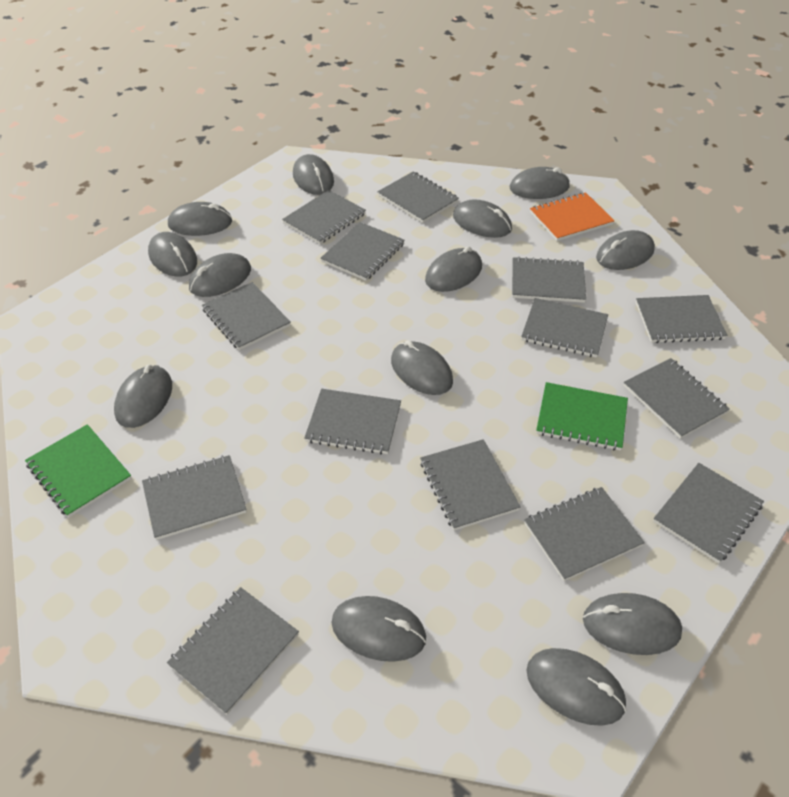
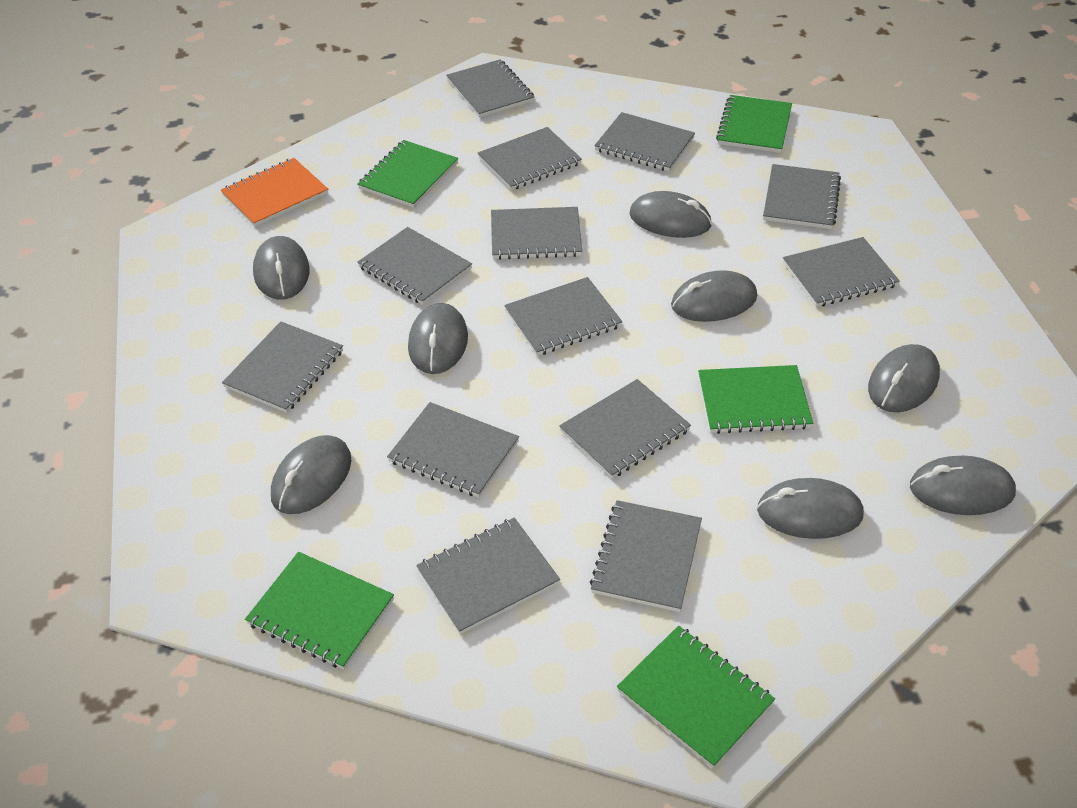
green notebook: [25,424,132,517] [536,382,628,451] = 2 -> [245,552,394,669] [357,140,458,208] [617,626,775,768] [698,365,813,434] [716,95,792,153] = 5
grey mouse: [114,364,172,428] [148,232,197,277] [168,202,232,236] [189,253,251,297] [293,154,334,195] [332,596,426,662] [391,340,453,395] [425,246,482,292] [453,199,512,238] [510,167,570,199] [526,648,626,726] [583,593,682,655] [596,230,655,270] = 13 -> [253,236,309,300] [271,435,352,514] [408,303,468,374] [629,191,712,238] [671,270,757,322] [757,478,864,539] [868,344,940,412] [910,456,1016,515] = 8
grey notebook: [142,455,247,540] [167,587,299,715] [202,282,291,350] [282,190,366,244] [304,389,401,454] [321,222,404,281] [377,171,459,223] [420,439,521,531] [512,257,586,303] [521,298,608,358] [524,487,645,581] [624,358,730,439] [636,295,727,343] [653,463,764,563] = 14 -> [222,322,343,413] [358,227,472,305] [387,402,519,498] [416,518,560,634] [446,59,535,118] [478,127,582,190] [491,207,582,260] [504,277,622,356] [559,379,691,479] [590,500,702,612] [594,112,695,171] [763,164,841,229] [783,237,900,307] = 13

